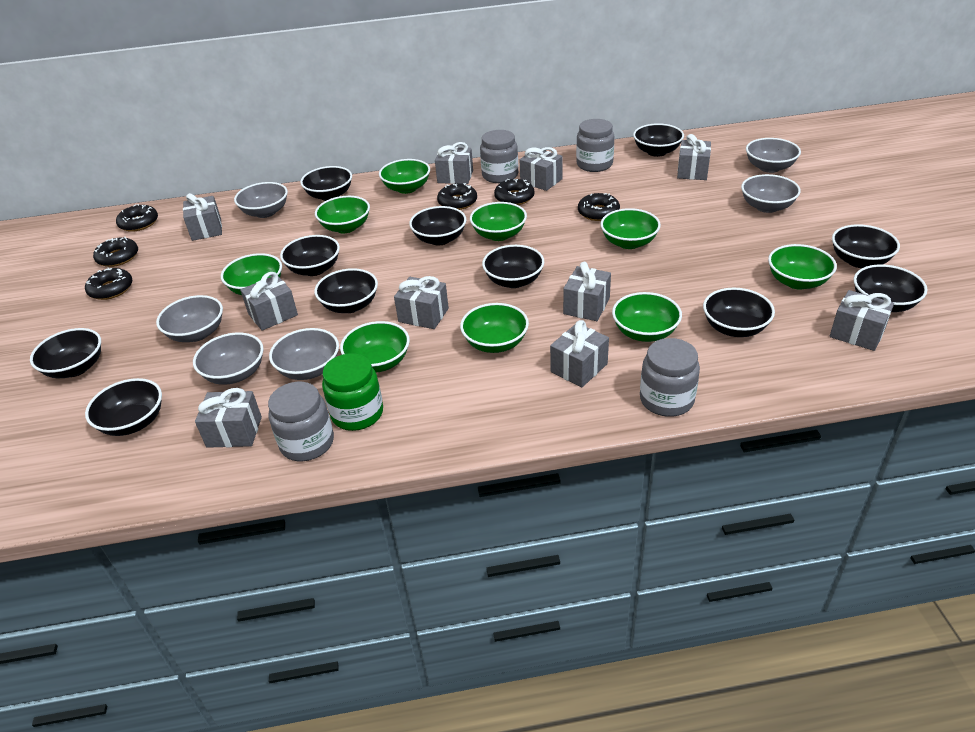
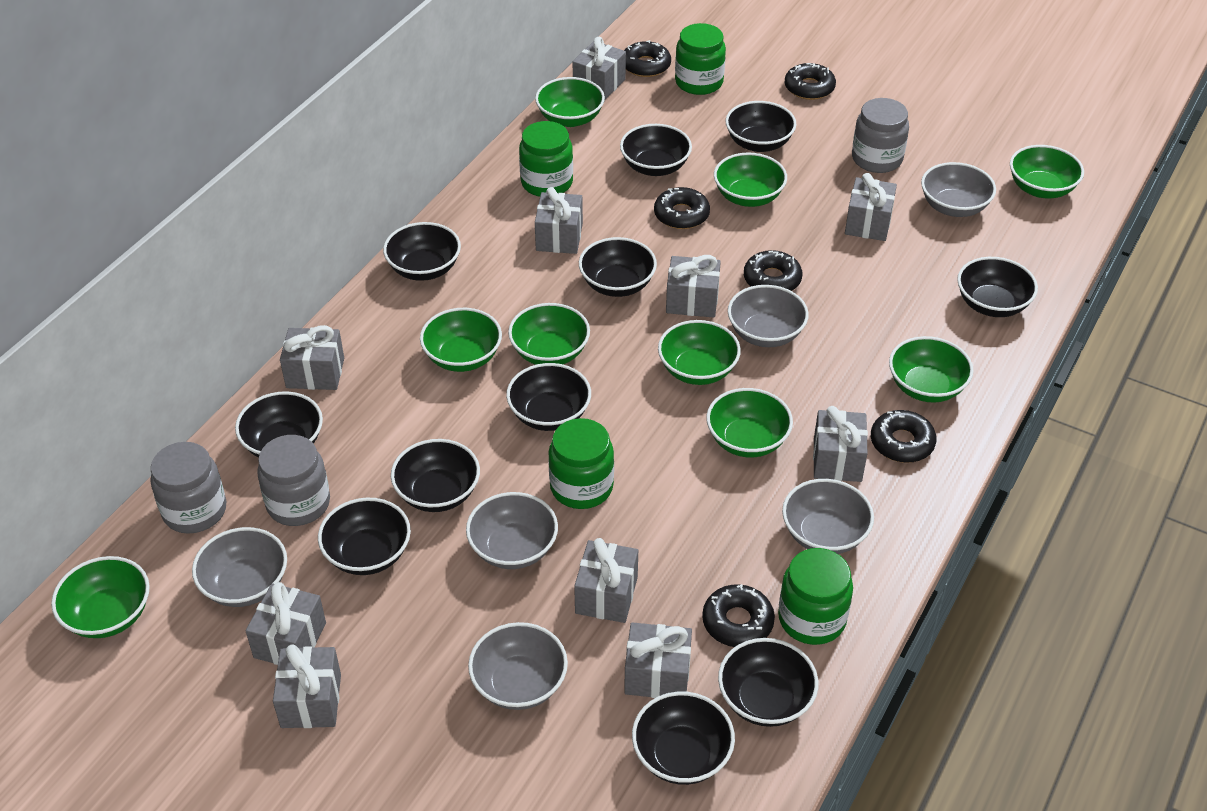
green jar: [322,353,383,431] = 1 -> [519,121,573,197] [548,418,614,509] [675,23,726,95] [778,548,853,645] = 4
grey jar: [268,382,334,461] [480,130,518,183] [576,119,614,172] [640,338,700,417] = 4 -> [150,442,226,534] [257,435,330,526] [852,98,909,173] = 3

